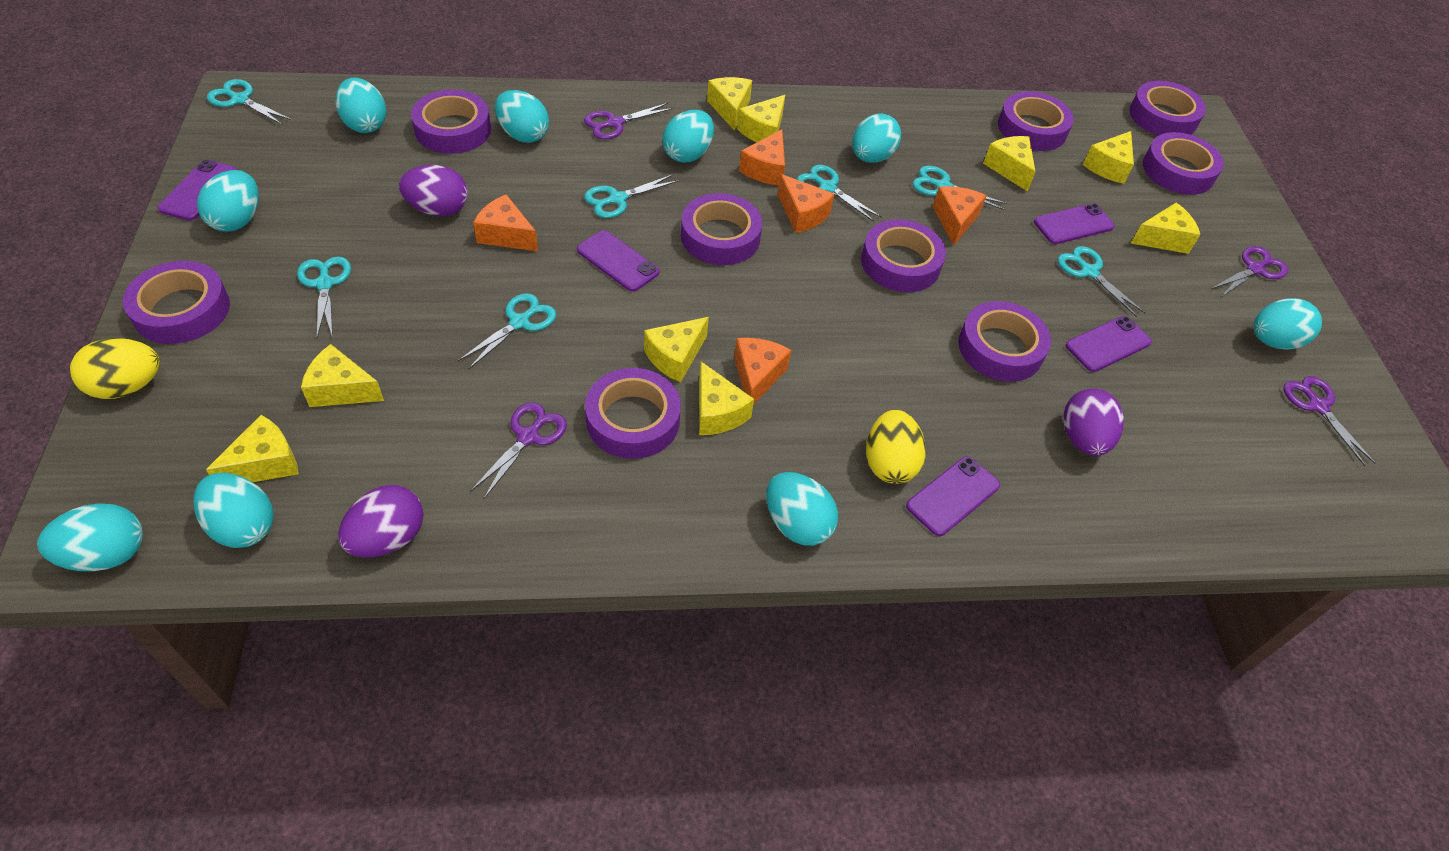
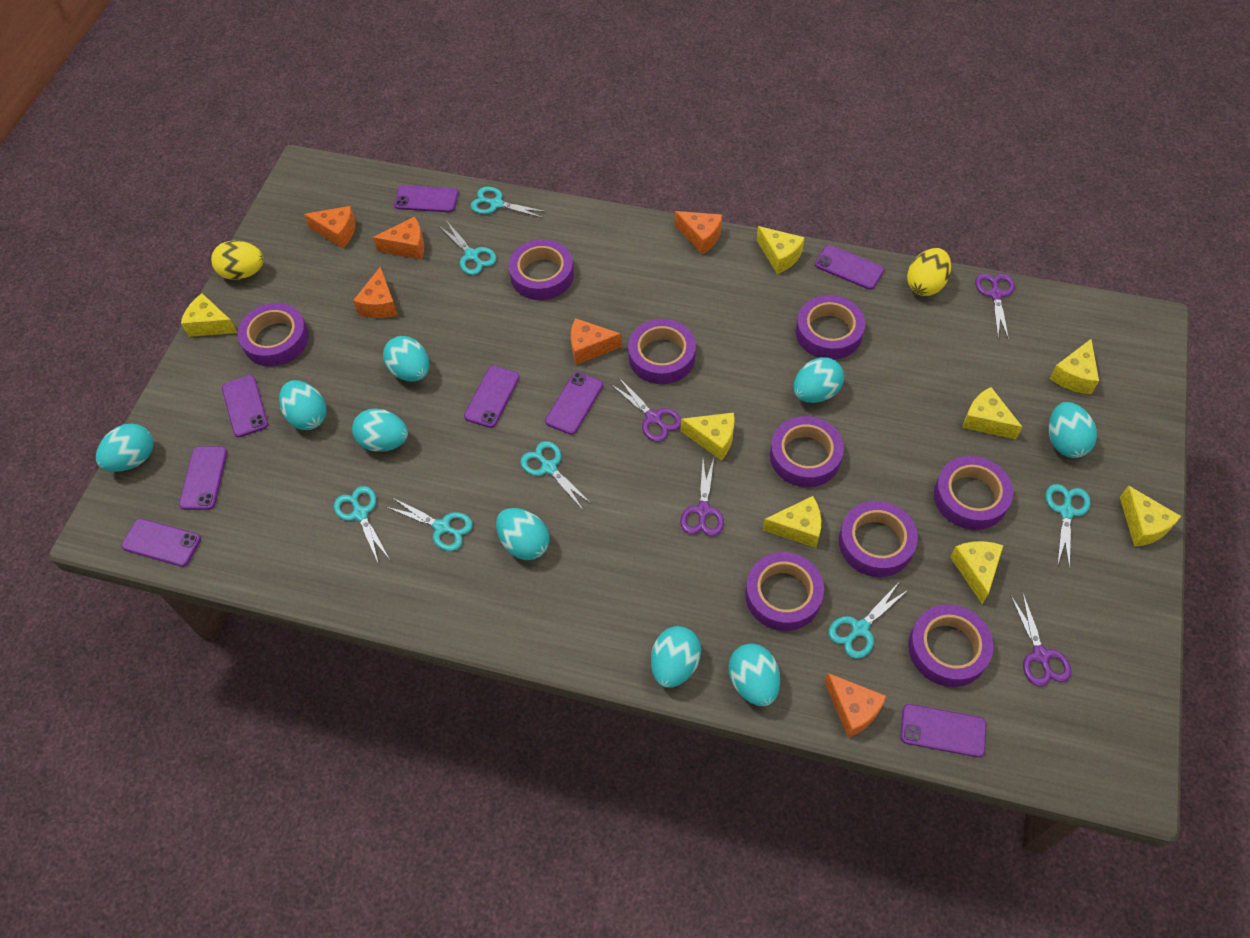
orange cheese: [473,194,538,251] [734,338,791,405] [739,129,785,185] [777,174,834,233] [933,186,987,246] = 5 -> [304,206,355,248] [353,266,398,318] [373,217,424,260] [571,318,622,365] [675,211,722,255] [824,673,886,738] = 6
purple egg: [338,485,424,558] [399,165,468,216] [1063,389,1124,456] = 3 -> none = 0
purple phone: [158,160,238,221] [577,230,659,292] [906,456,1000,536] [1034,203,1115,244] [1065,316,1152,372] = 5 -> [121,518,201,567] [179,447,227,510] [222,375,268,437] [394,185,459,212] [464,366,520,428] [545,372,603,435] [815,245,884,290] [900,704,986,757] = 8
yellow cheese: [206,415,299,482] [301,344,384,407] [644,317,709,382] [699,362,754,435] [707,77,752,131] [737,95,785,142] [983,136,1036,192] [1083,131,1134,184] [1131,203,1200,254] = 9 -> [181,293,238,337] [681,412,735,461] [757,226,805,274] [763,496,821,548] [950,541,1003,604] [962,387,1022,439] [1049,339,1099,394] [1120,485,1181,547] = 8

